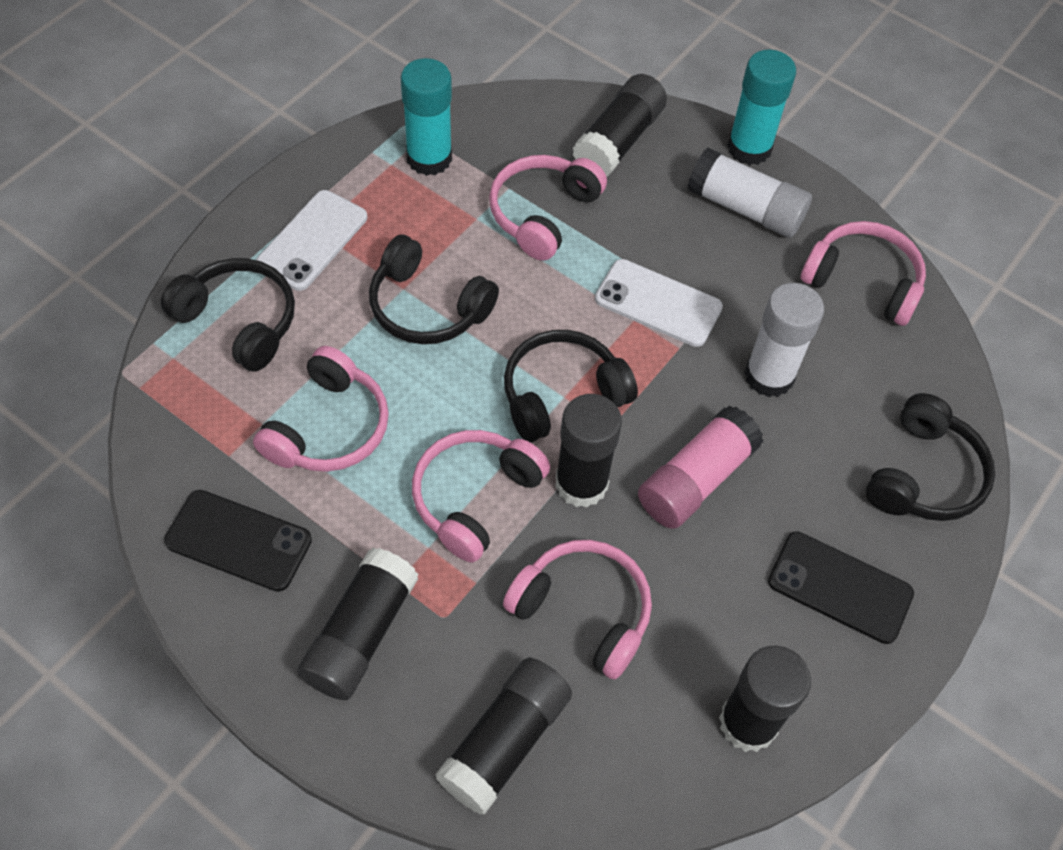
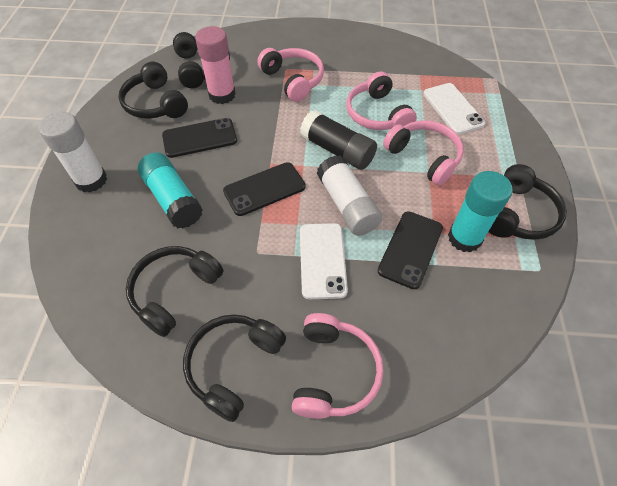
black glue stick: [297,548,419,700] [435,658,572,815] [555,394,622,508] [572,74,667,177] [719,646,811,752] = 5 -> [300,110,377,170] = 1
black headphones: [161,258,295,372] [369,234,499,344] [504,330,638,443] [866,393,995,521] = 4 -> [118,62,188,119] [126,246,223,337] [173,32,230,88] [183,314,286,422] [488,164,567,240] = 5
black phone: [164,490,312,592] [768,532,914,644] = 2 -> [162,118,237,158] [223,162,305,216] [378,211,443,289] = 3
pink headphones: [253,346,389,472] [412,430,550,563] [489,155,607,261] [503,540,652,680] [801,221,926,326] = 5 -> [257,48,324,102] [292,313,384,419] [346,71,417,130] [383,120,463,186] = 4

